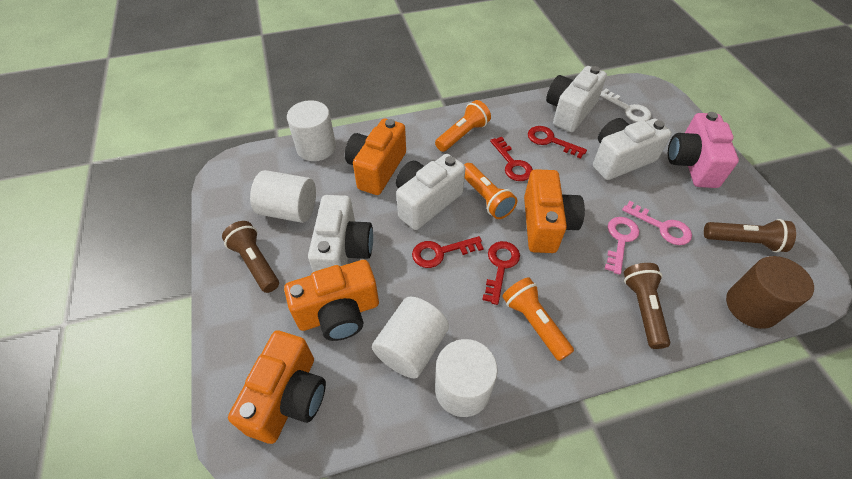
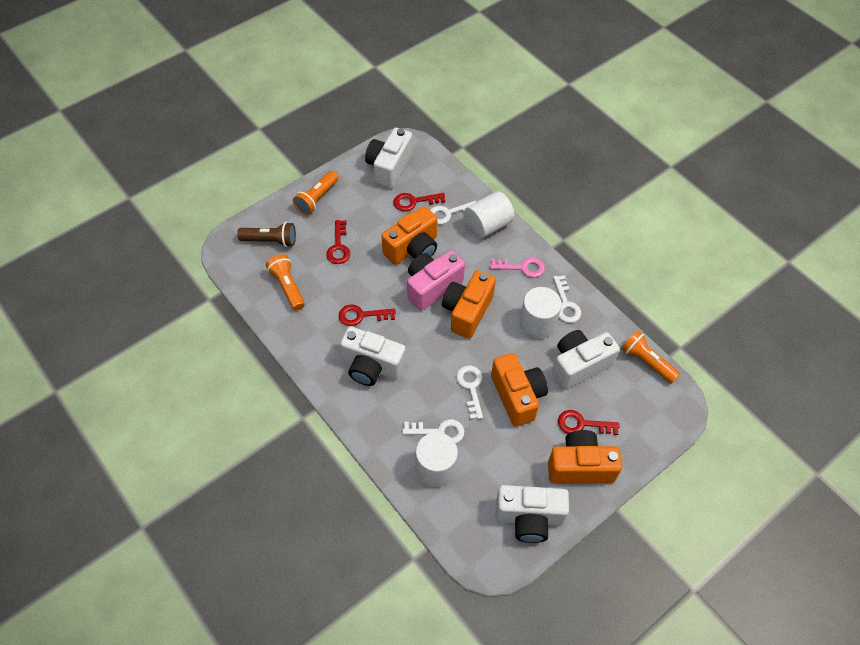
brown cylinder: [726,256,814,329] = 1 -> none = 0
brown flashlight: [222,221,279,293] [624,263,670,349] [704,219,796,253] = 3 -> [237,222,296,247] = 1
pink key: [605,217,639,275] [622,201,692,245] = 2 -> [490,257,545,278] = 1
white cylinder: [250,170,316,223] [287,100,336,161] [372,297,449,378] [435,339,498,417] = 4 -> [416,432,458,487] [464,191,515,238] [519,287,562,339] = 3
white key: [600,89,651,122] = 1 -> [403,419,465,443] [430,201,477,225] [456,365,483,420] [553,275,581,323] = 4

